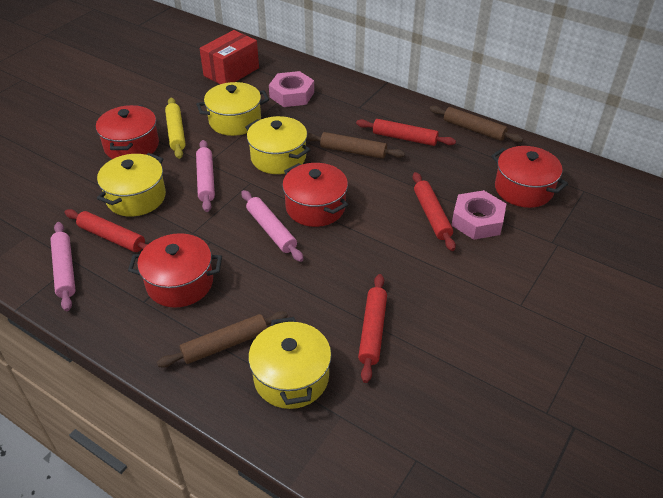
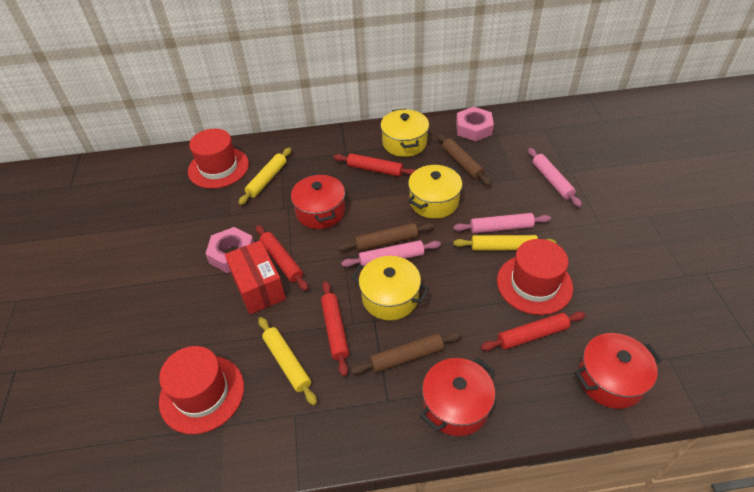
red hat: none = 0 -> [159,346,244,434] [188,129,249,189] [497,239,573,315] = 3
red pot: [96,105,159,159] [128,233,222,308] [282,163,348,227] [491,146,568,208] = 4 -> [291,173,345,229] [420,358,495,436] [574,333,662,409] = 3
yellow pot: [97,153,166,217] [196,82,269,136] [245,116,310,174] [248,317,331,409] = 4 -> [351,256,429,320] [380,109,429,157] [408,165,462,219] = 3
yellow rolling pin: [165,98,185,159] = 1 -> [238,148,291,205] [258,317,317,405] [453,235,556,250] = 3

